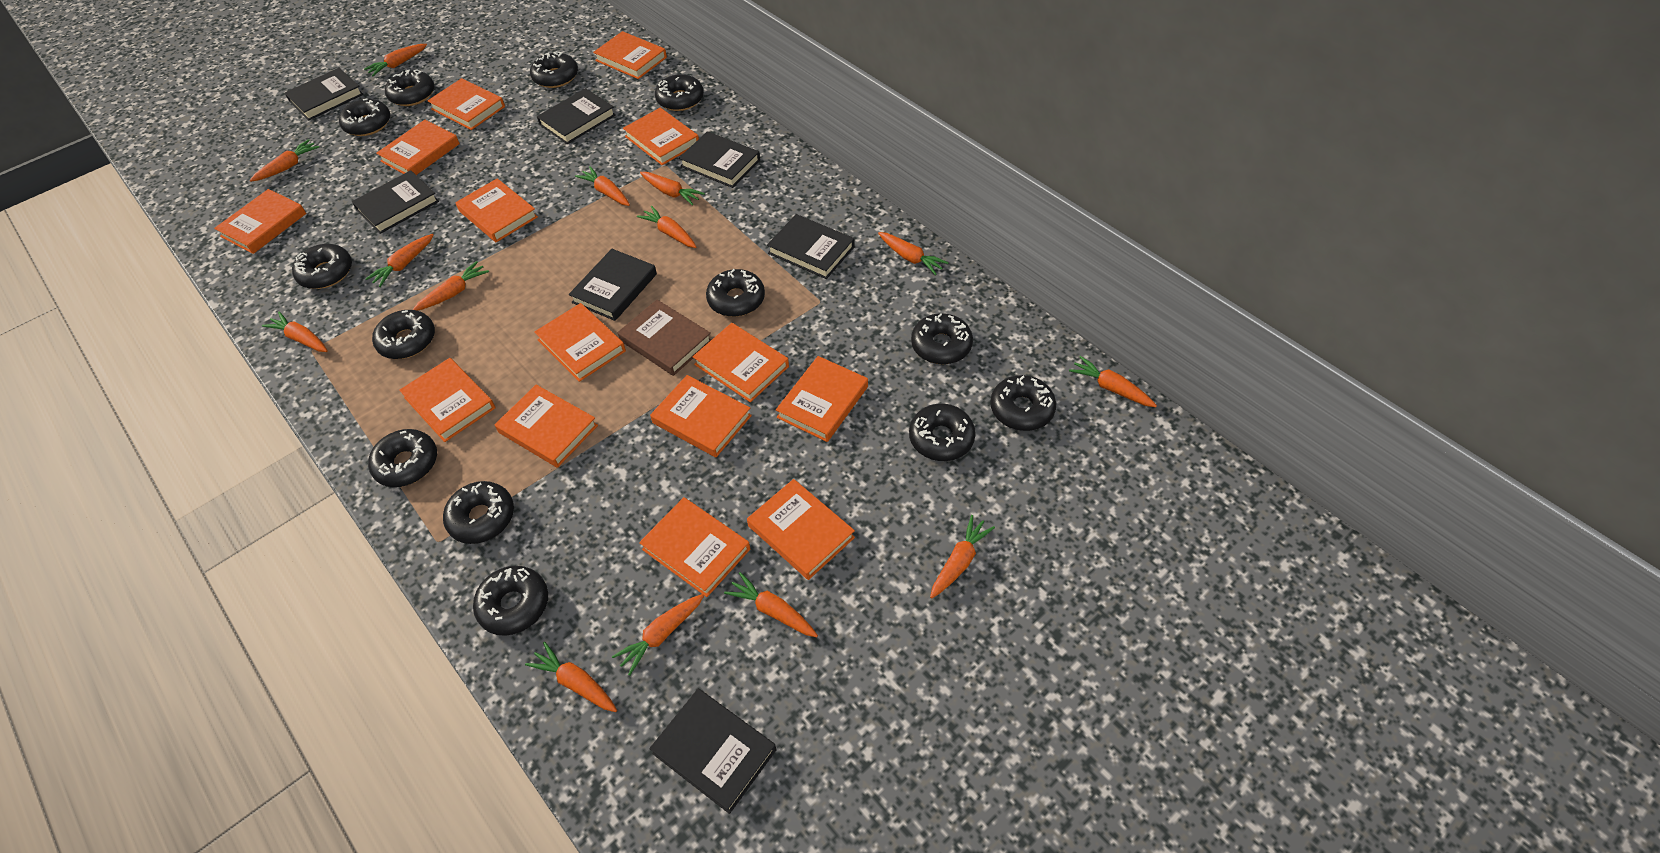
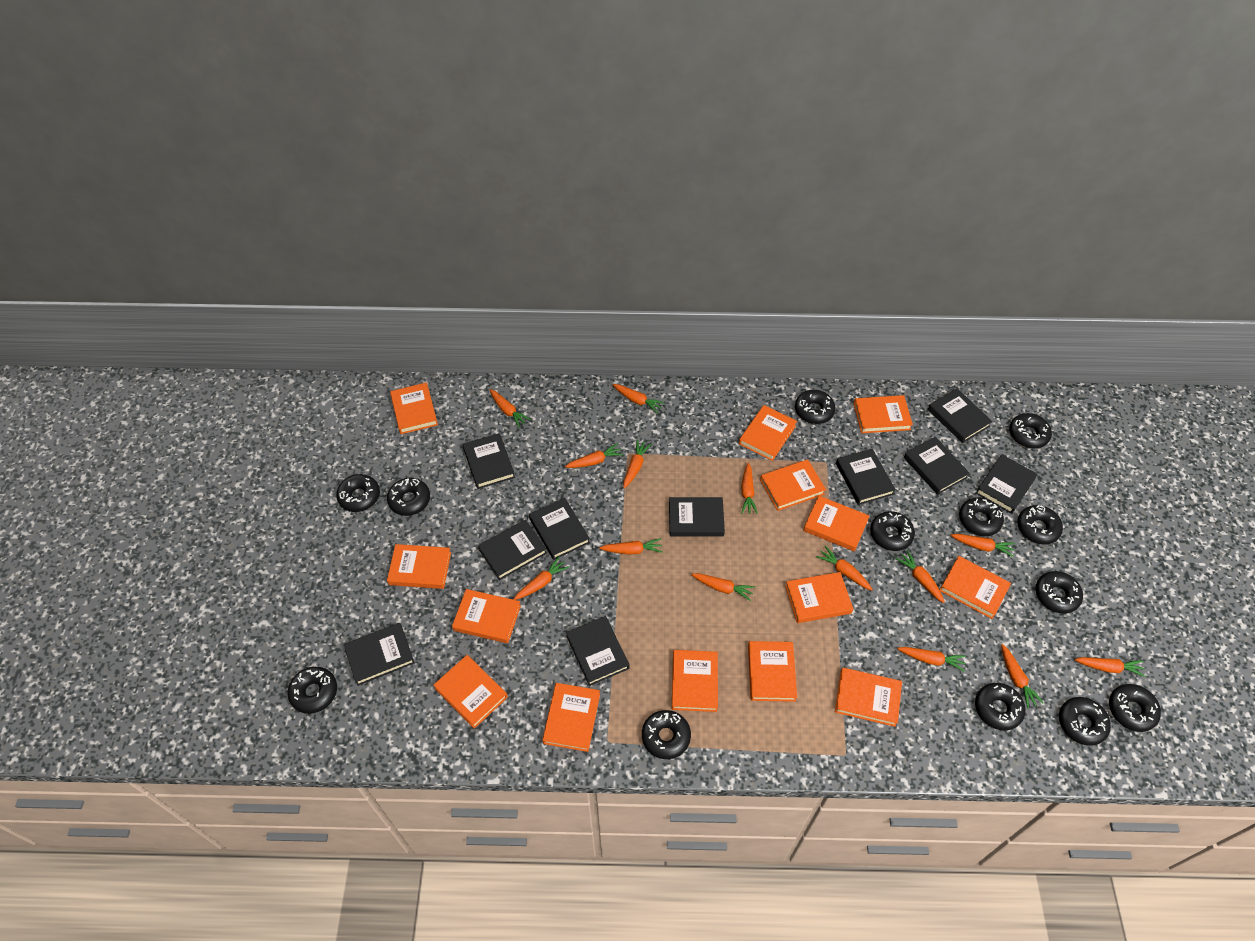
black book: [285,68,363,121] [352,170,439,234] [537,88,616,144] [569,249,657,321] [649,689,776,814] [679,131,760,188] [767,214,854,279] = 7 -> [344,623,415,686] [463,433,515,489] [478,520,547,580] [529,498,590,560] [566,616,630,686] [669,497,725,537] [836,449,896,505] [904,437,970,495] [928,388,993,443] [976,455,1038,514] = 10
brown book: [618,300,711,376] = 1 -> none = 0

